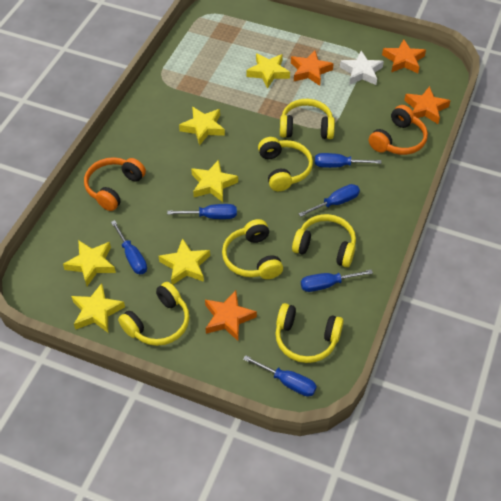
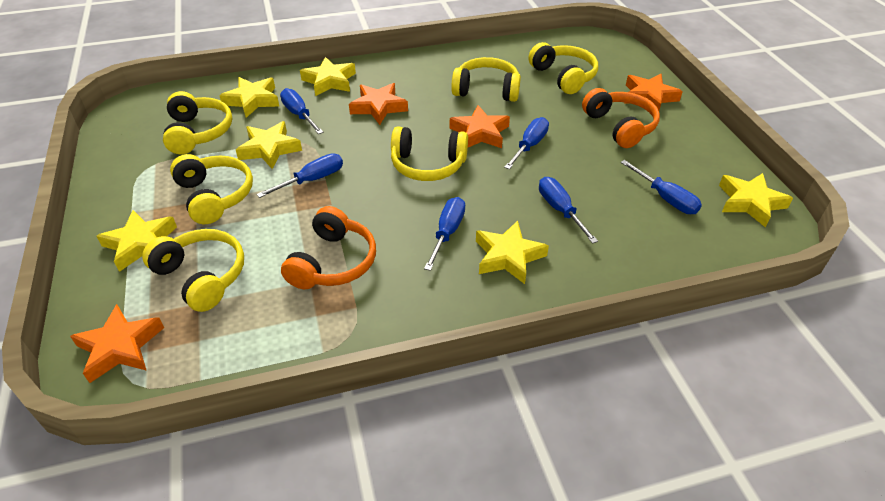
white star: [340,51,384,85] = 1 -> none = 0

